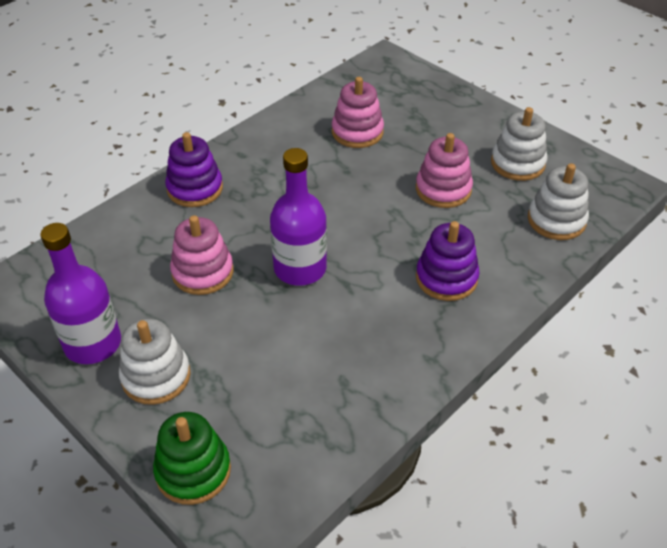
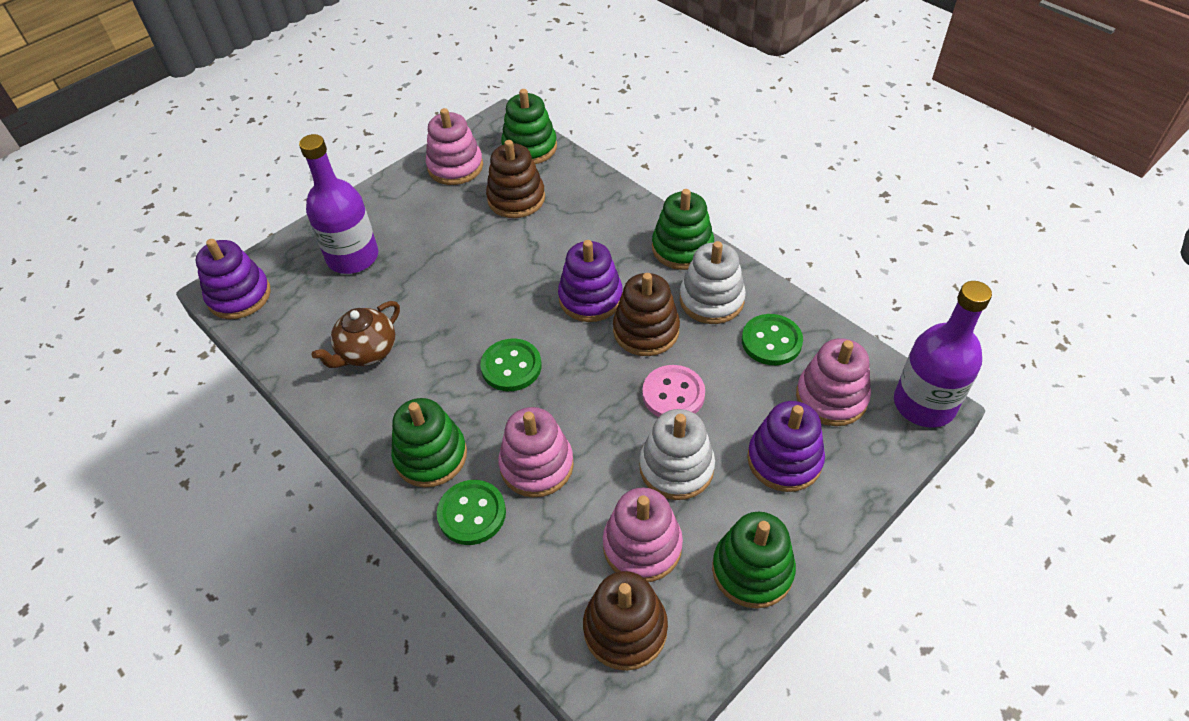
brown stacking toy: none = 0 -> [486,140,545,218] [583,571,668,671] [613,273,680,356] = 3
brown teapot: none = 0 -> [312,301,400,368] = 1
green button: none = 0 -> [437,480,506,545] [480,339,542,391] [742,314,803,365] = 3
green stacking toy: [153,412,231,505] = 1 -> [391,398,467,487] [501,89,557,164] [652,189,714,270] [712,512,796,609] = 4
pink button: none = 0 -> [642,365,705,417] = 1
pink stacking toy: [170,215,234,295] [332,77,384,148] [416,133,473,208] = 3 -> [426,108,483,185] [499,407,574,497] [603,488,683,582] [796,338,871,426] = 4
purple stacking toy: [165,132,223,207] [416,221,480,301] = 2 -> [196,239,271,319] [558,240,623,322] [747,401,825,492] = 3
white stacking toy: [119,319,191,405] [491,107,547,181] [528,163,589,240] = 3 -> [639,409,715,500] [680,241,746,324] = 2

